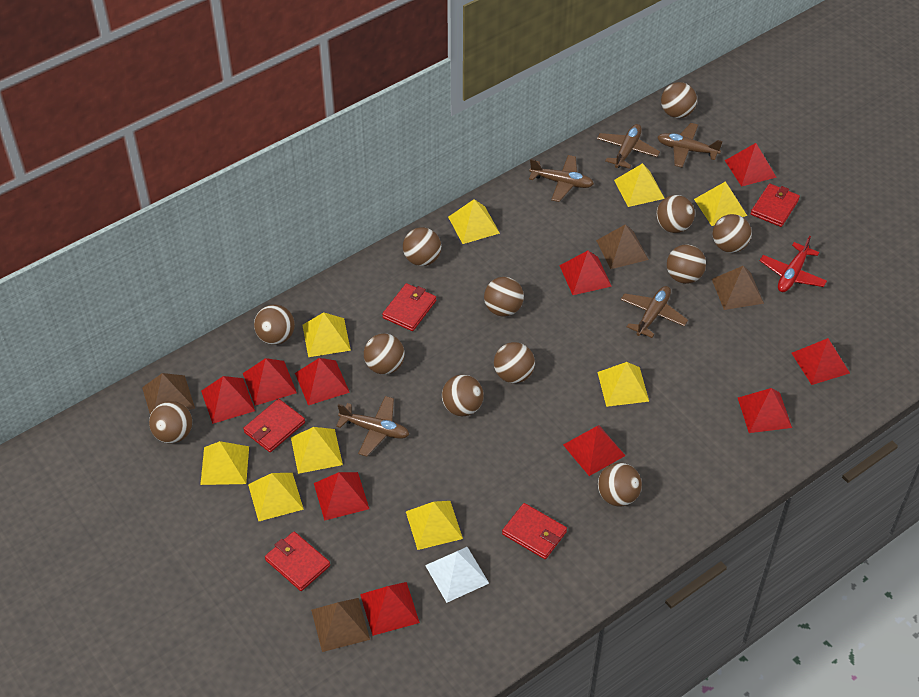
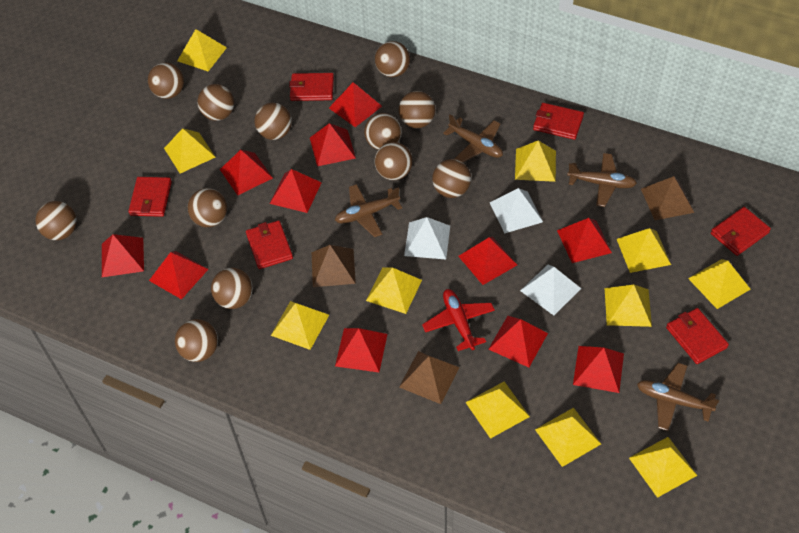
brown plane: [336,396,409,456] [529,155,594,202] [597,124,660,169] [621,286,688,338] [657,123,723,168] = 5 -> [335,184,402,237] [443,114,503,162] [567,153,637,207] [637,363,719,431] = 4
brown pyramid: [142,373,195,415] [311,598,370,652] [596,224,649,269] [712,266,764,310] = 4 -> [311,245,356,287] [399,351,459,404] [641,176,694,220] = 3
red pyramid: [201,376,255,424] [243,358,297,406] [295,358,350,405] [314,472,369,521] [360,582,420,636] [559,251,612,295] [563,425,626,476] [725,143,777,187] [738,388,792,433] [792,338,850,385] = 10 -> [102,234,144,277] [149,251,208,299] [220,150,273,195] [270,169,322,213] [310,123,356,166] [329,82,382,127] [335,328,387,372] [458,237,517,285] [488,316,548,367] [557,218,612,263] [573,346,624,393] = 11
red wallet: [243,399,305,452] [265,532,330,591] [382,283,436,331] [502,503,567,559] [751,183,800,227] = 5 -> [128,177,172,217] [246,220,293,269] [289,73,334,101] [533,103,584,140] [666,308,729,364] [711,207,771,256] = 6
white pyramid: [425,547,489,603] = 1 -> [404,217,450,259] [489,188,543,234] [520,265,581,316] = 3
yellow pyramid: [200,441,249,485] [248,473,304,522] [291,427,343,474] [302,312,351,357] [406,501,463,550] [448,199,500,244] [597,362,649,407] [614,163,665,207] [694,181,747,226] = 9 -> [164,128,215,173] [177,29,227,71] [271,301,329,350] [366,267,422,314] [465,381,530,439] [515,141,556,182] [535,408,601,467] [605,285,652,327] [617,228,671,273] [629,437,698,498] [688,259,750,309] = 11

